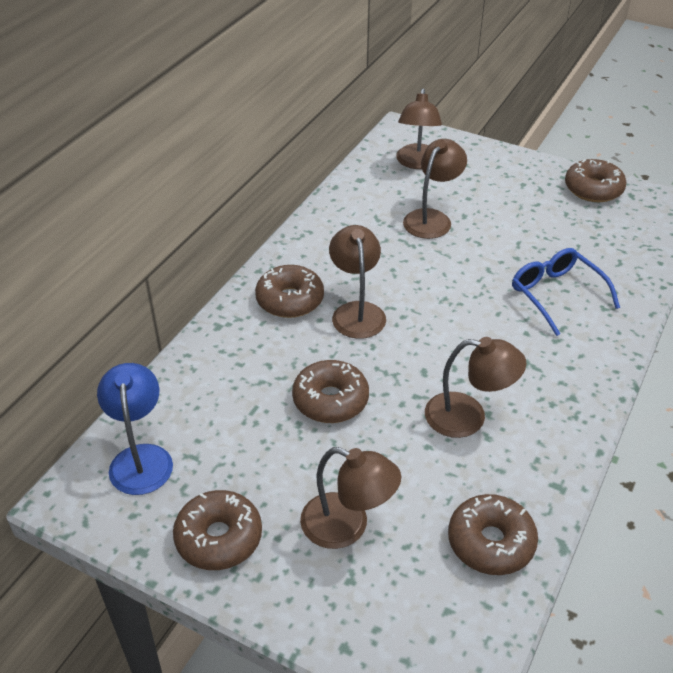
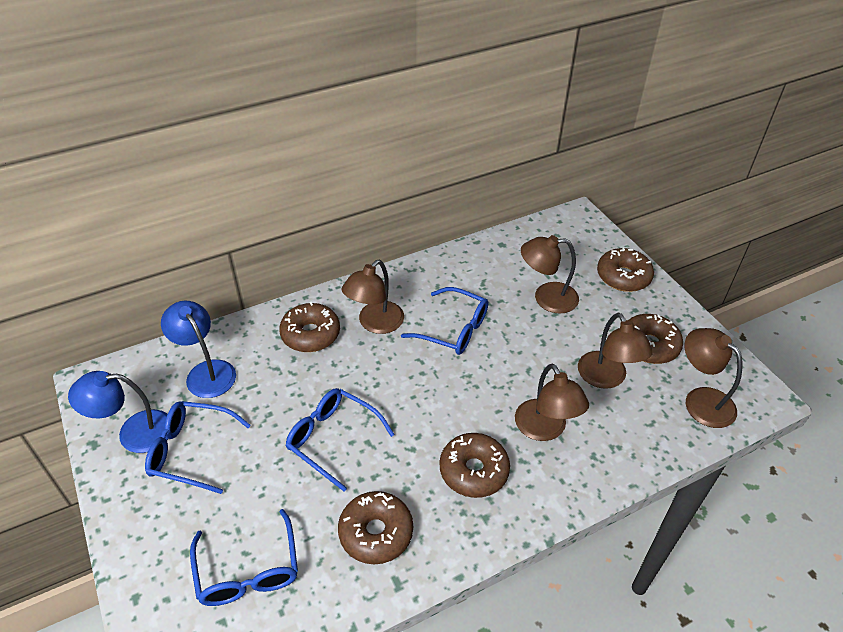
blue glasses: [512,248,620,336] = 1 -> [145,401,251,494] [190,509,298,606] [285,388,395,491] [401,287,488,355] = 4
blue lamp: [97,363,173,495] = 1 -> [68,371,168,453] [161,301,236,398] = 2

